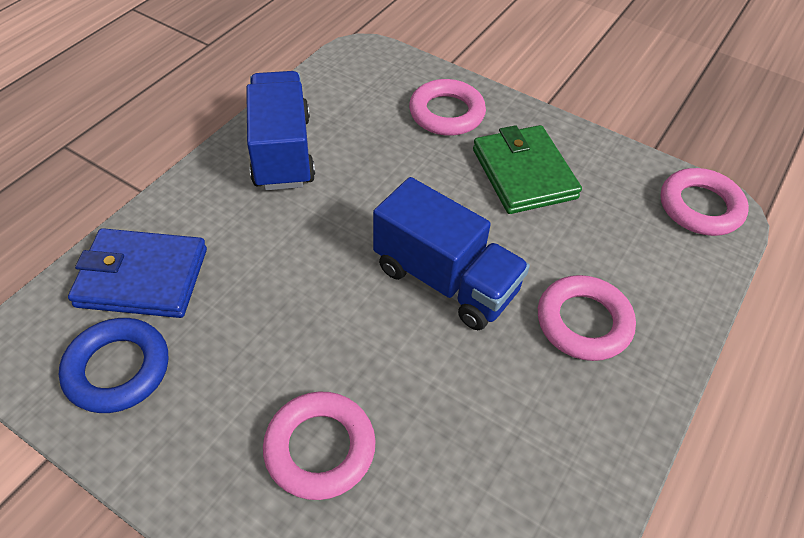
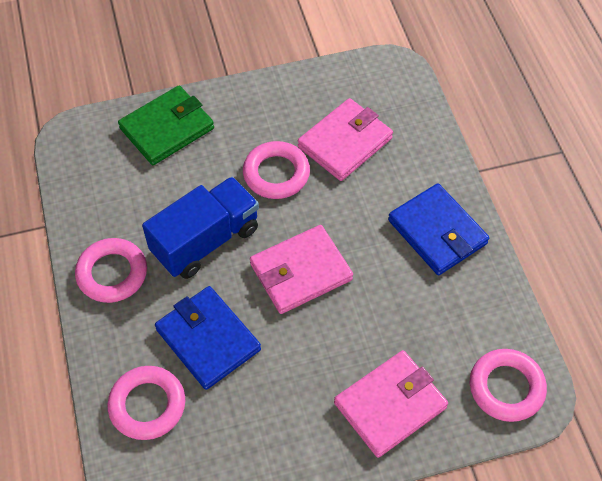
blue ring: [59,318,168,413] = 1 -> none = 0
blue truck: [246,71,315,190] [373,177,530,330] = 2 -> [142,177,259,279] = 1
blue wallet: [68,228,207,318] = 1 -> [155,286,261,390] [388,183,489,275] = 2
pink wallet: none = 0 -> [250,225,353,314] [298,98,393,181] [334,350,448,458] = 3

